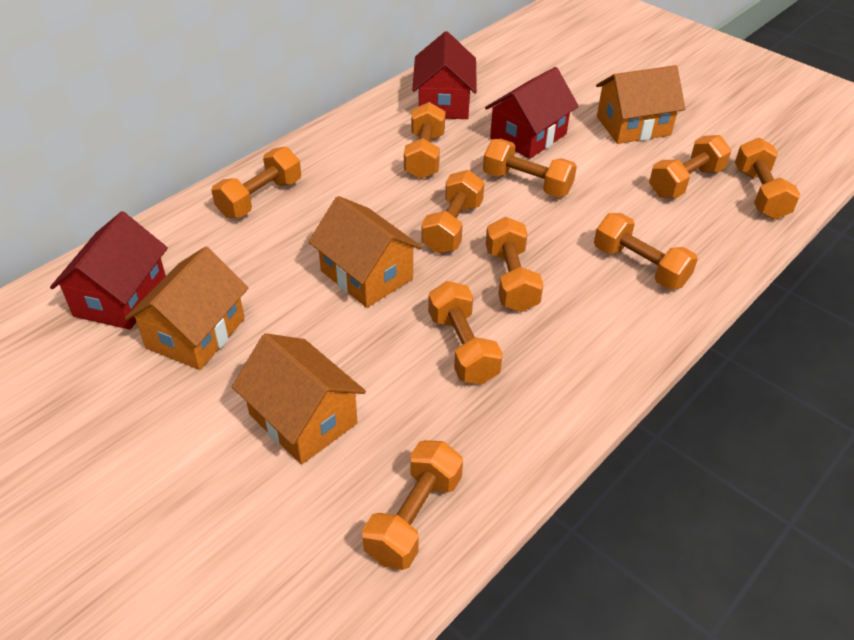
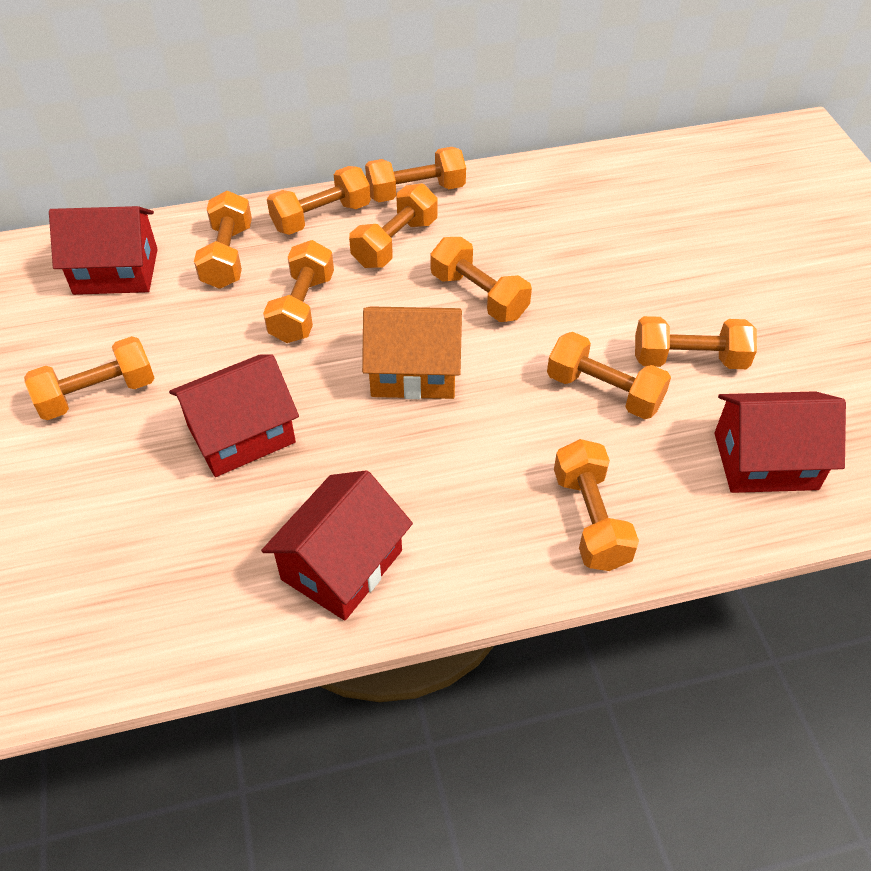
orange house: [125,247,248,370] [232,333,366,464] [309,196,422,308] [596,65,685,144] = 4 -> [362,306,462,399] = 1
red house: [50,211,168,330] [412,31,477,119] [485,67,579,159] = 3 -> [49,206,158,295] [169,354,299,477] [261,470,413,621] [714,391,846,493] = 4

